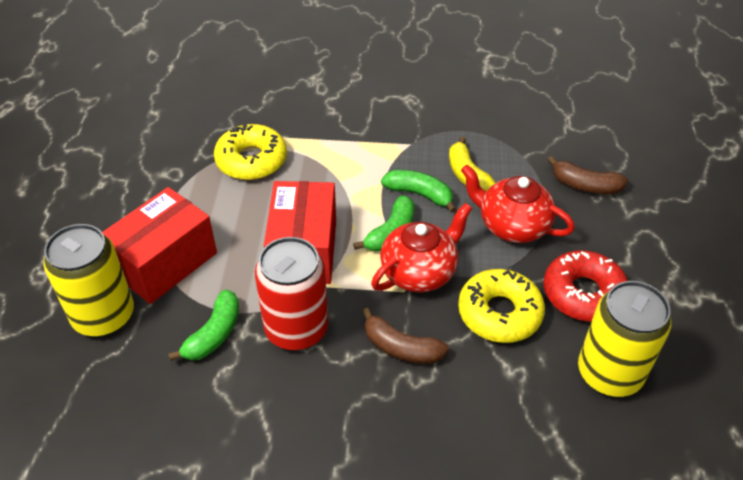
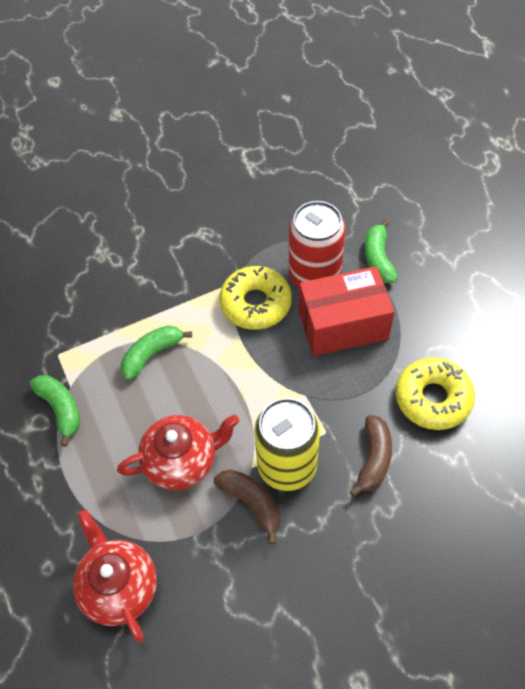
red box: [102,187,217,304] [264,181,336,284] = 2 -> [299,266,395,356] = 1
red donut: [543,250,628,322] = 1 -> none = 0
yellow banana: [449,136,495,192] = 1 -> none = 0
yellow can: [43,224,134,337] [578,281,671,397] = 2 -> [254,398,320,491] = 1

